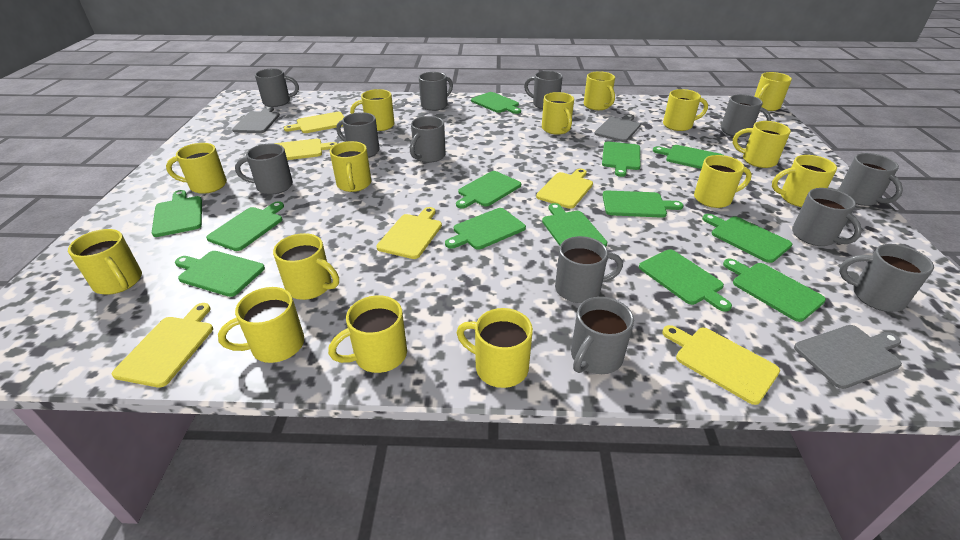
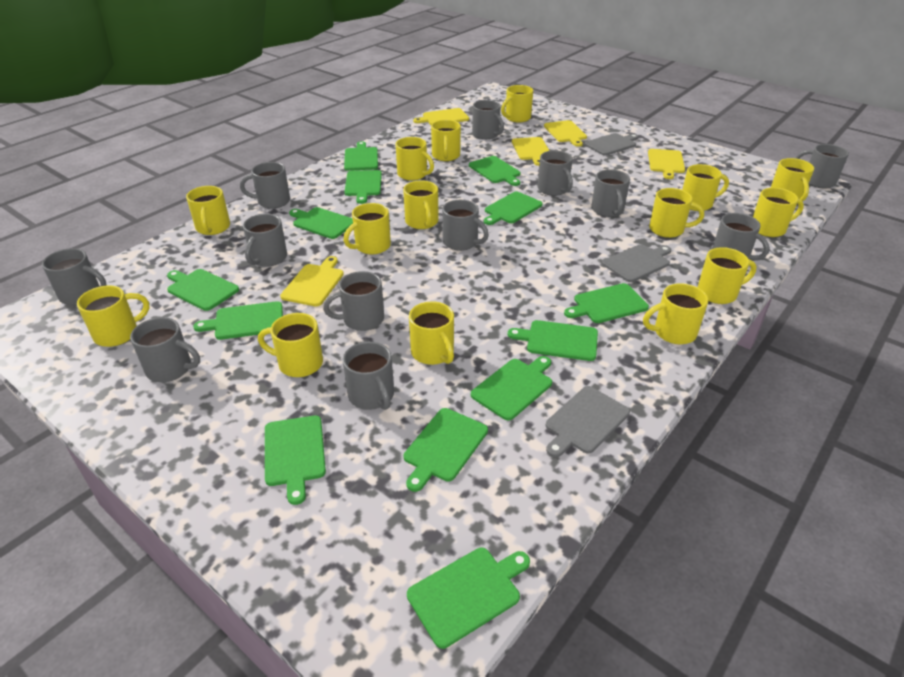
yellow cutting board: [112,303,213,388] [274,139,337,160] [284,112,344,133] [376,207,442,259] [536,168,593,209] [662,325,780,405] = 6 -> [280,256,344,307] [413,108,469,125] [512,137,549,166] [544,120,587,147] [648,149,685,179] = 5

